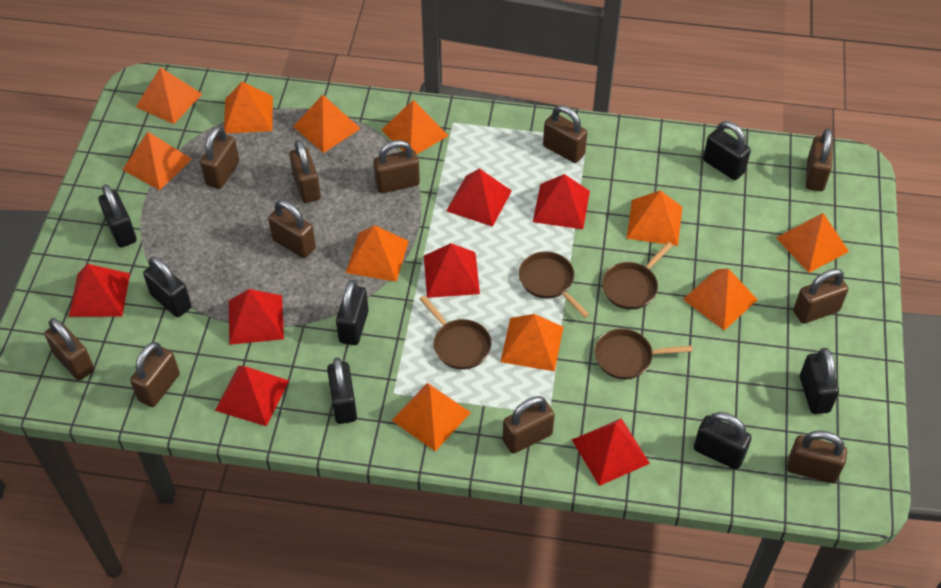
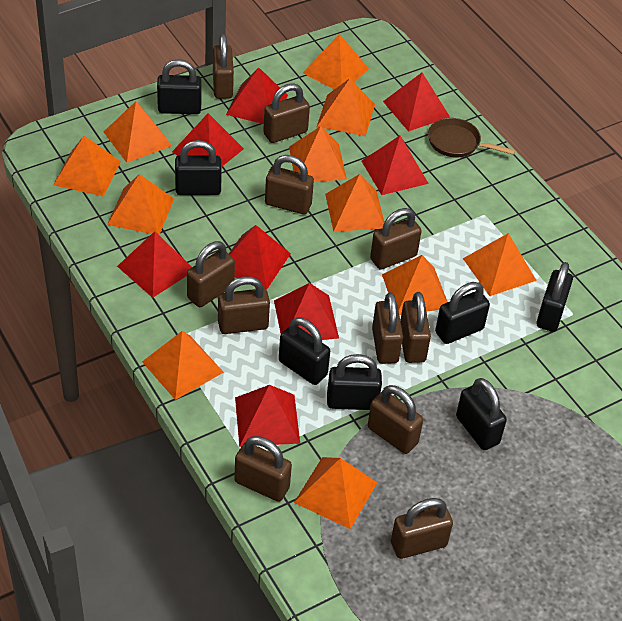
brown pan: [420,295,492,370] [519,251,590,318] [595,329,693,379] [602,242,673,310] = 4 -> [428,118,515,157] = 1
red pyramid: [69,264,130,317] [215,366,289,426] [229,289,284,345] [424,243,480,298] [446,168,512,227] [533,174,590,229] [572,418,650,486] = 7 -> [117,231,192,298] [172,113,244,166] [226,68,288,124] [229,225,291,290] [235,385,300,447] [274,283,339,340] [362,136,429,195] [383,73,450,132] = 8

